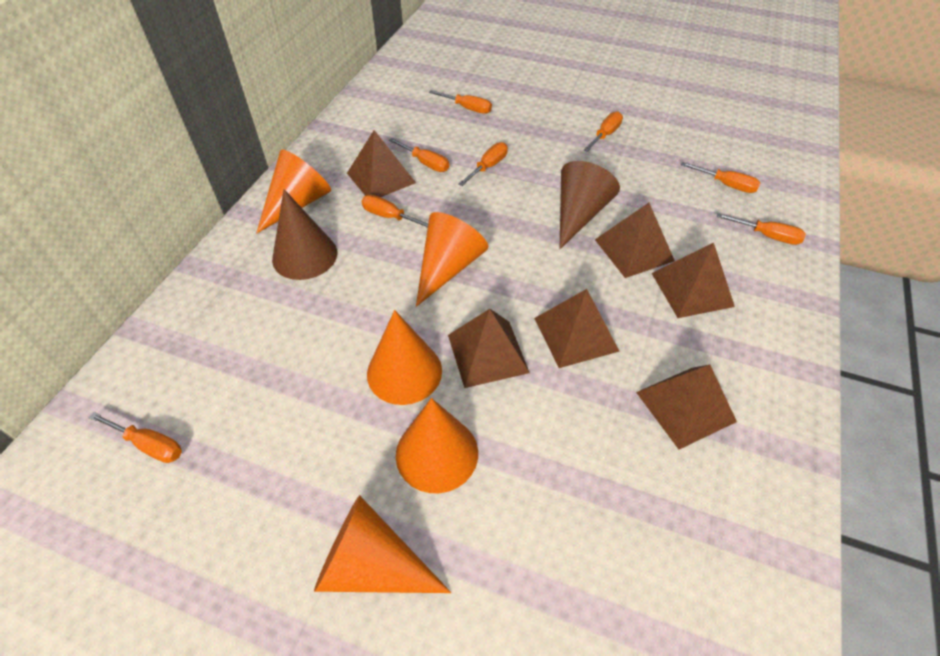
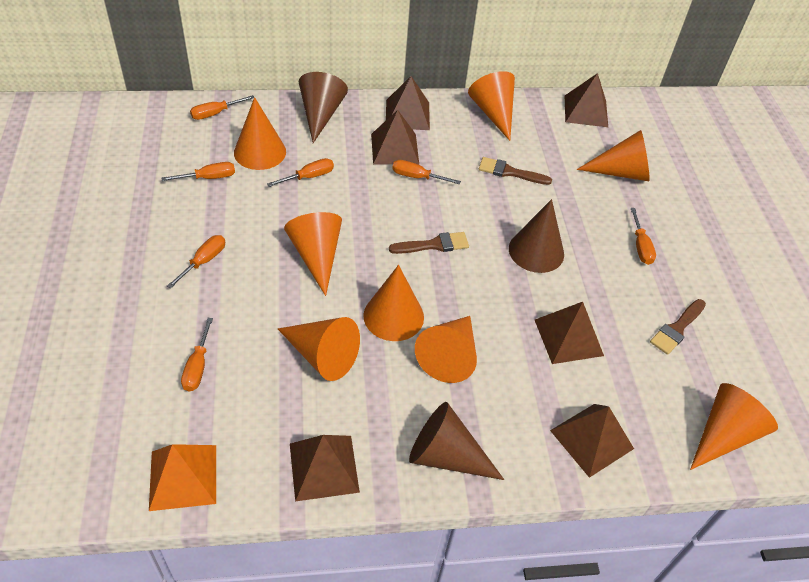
brown brush: none = 0 -> [389,232,469,254] [479,157,552,185] [650,299,706,355] = 3
brown cone: [272,189,337,280] [560,161,620,249] = 2 -> [299,72,348,143] [409,402,504,480] [509,199,564,273] = 3
orange cone: [257,150,331,233] [314,495,451,593] [367,310,442,405] [396,398,478,493] [416,212,488,307] = 5 -> [234,97,286,170] [278,317,360,381] [284,212,342,296] [363,265,424,341] [415,316,477,383] [468,71,515,141] [577,130,650,181] [690,383,778,470] = 8
orange pyramid: none = 0 -> [149,444,216,511] = 1
orange screwdriver: [89,412,182,463] [362,195,428,228] [389,138,449,172] [429,90,492,114] [459,142,508,186] [584,111,623,152] [681,162,760,193] [717,213,806,245] = 8 -> [162,162,235,181] [167,235,225,289] [181,318,213,392] [190,95,254,120] [267,158,334,187] [392,160,461,185] [631,208,656,265] = 7

